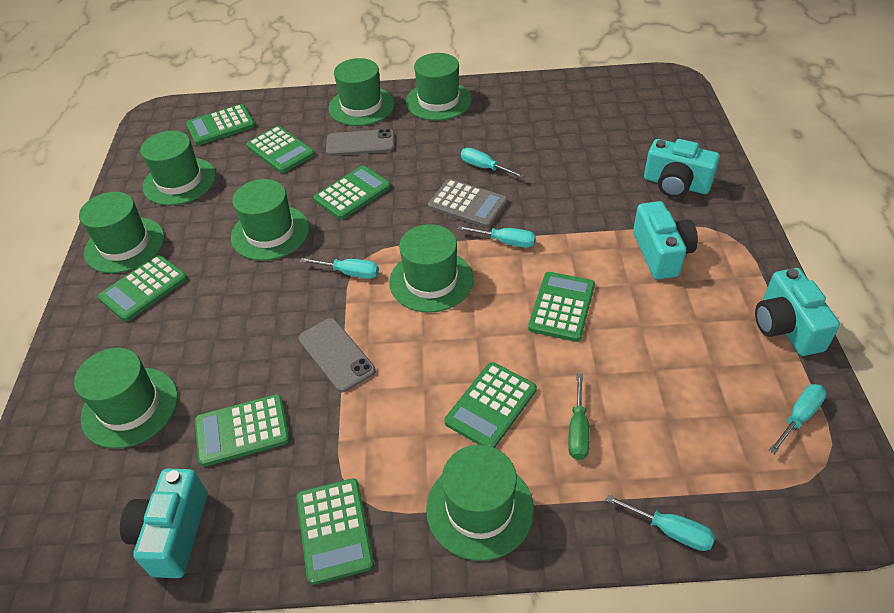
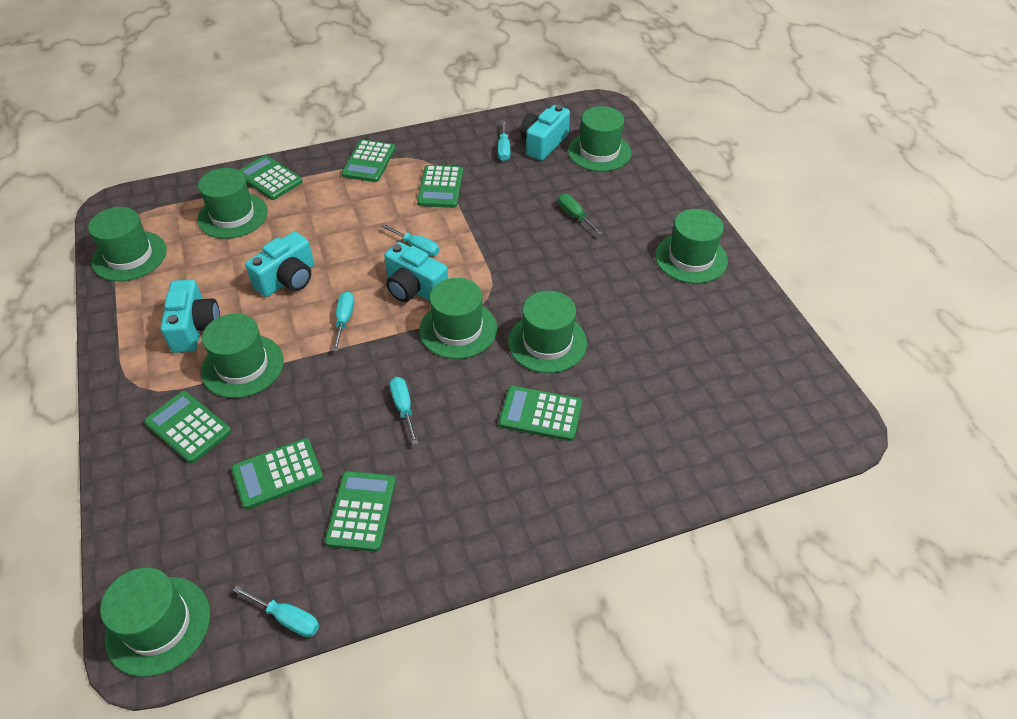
green calculator: [98,255,187,322] [186,104,255,145] [195,394,290,467] [246,126,315,173] [296,478,374,585] [314,166,391,220] [444,362,537,448] [528,272,595,342] = 8 -> [144,391,231,463] [231,438,323,509] [239,155,302,200] [325,471,396,552] [341,140,395,182] [417,165,463,208] [499,386,582,441] = 7
grey calculator: [428,179,508,228] = 1 -> none = 0
grey phone: [298,318,376,392] [326,129,394,156] = 2 -> none = 0

